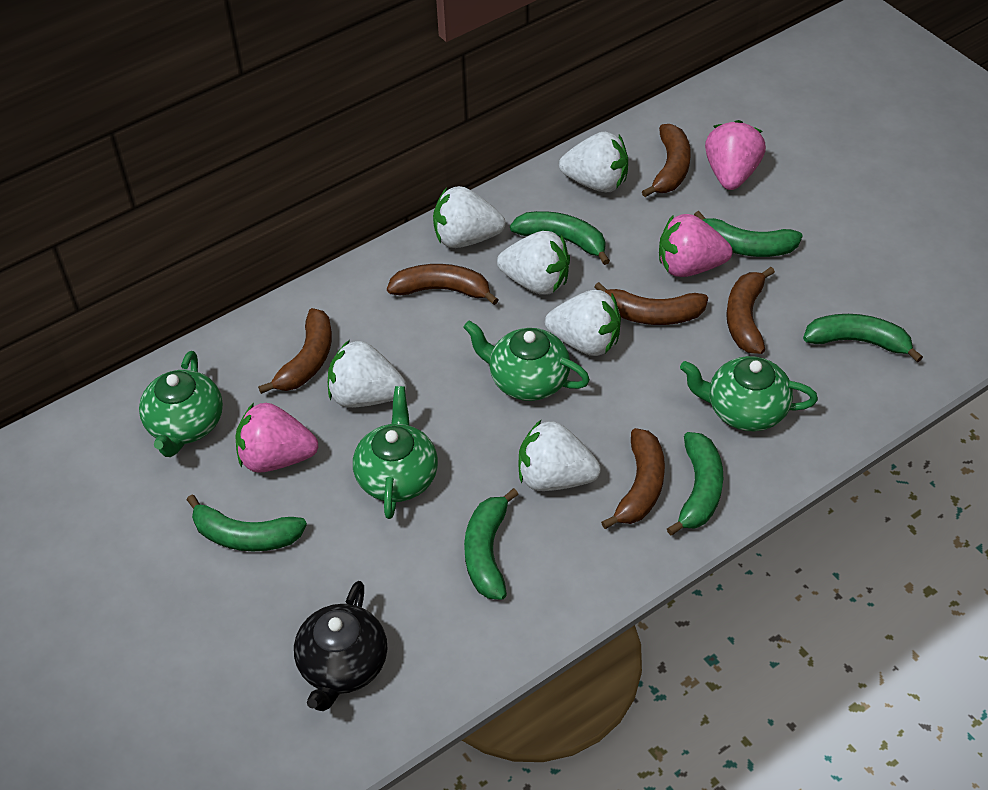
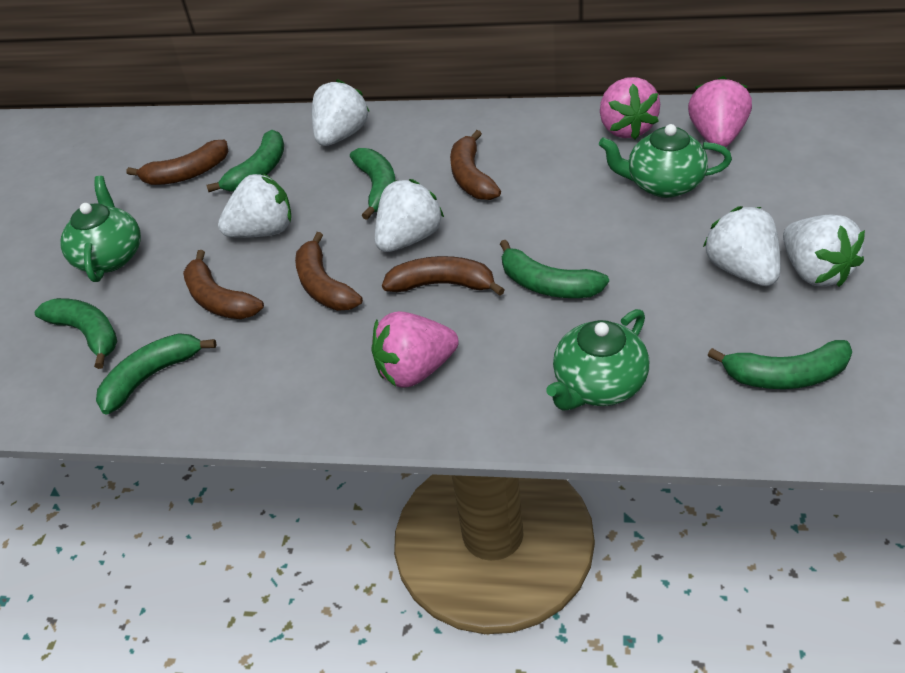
black teapot: [294,581,387,711] = 1 -> none = 0
brown banana: [258,308,332,394] [387,264,498,305] [594,282,708,325] [601,428,665,529] [642,124,691,197] [726,267,775,354] = 6 -> [126,140,228,185] [183,250,264,319] [295,232,363,311] [382,256,505,296] [450,130,501,200] = 5
green teapot: [139,351,223,457] [353,386,438,519] [463,320,590,401] [680,356,818,431] = 4 -> [60,176,141,282] [546,309,649,410] [599,124,732,198] = 3
white strawberry: [328,340,407,408] [433,186,505,248] [497,231,570,295] [518,420,601,491] [545,290,621,356] [559,132,628,192] = 6 -> [218,173,291,238] [312,79,370,146] [375,179,444,252] [703,206,781,286] [783,215,865,287] = 5

